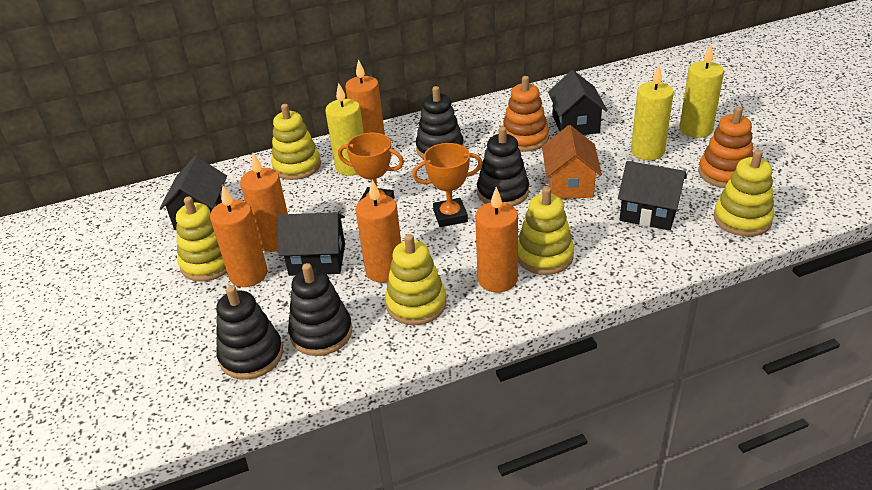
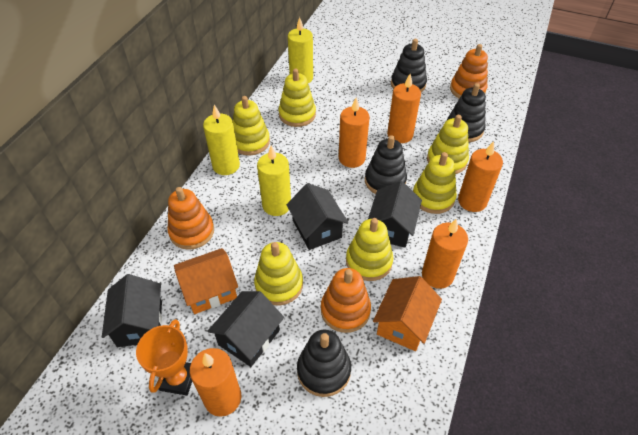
orange house: [542,125,602,199] = 1 -> [174,248,238,314] [373,276,442,351] = 2
orange stacking toy: [502,76,549,152] [698,107,753,188] = 2 -> [167,187,214,250] [321,268,371,333] [450,44,488,98] = 3
orange trophy: [338,133,404,200] [412,143,483,227] = 2 -> [136,319,192,396] = 1
yellow stacking toy: [176,196,227,282] [271,104,321,180] [385,234,447,325] [518,187,574,275] [713,150,774,237] = 5 -> [233,96,270,155] [254,242,303,305] [279,69,316,127] [346,218,393,281] [413,152,457,214] [427,115,469,174] = 6

